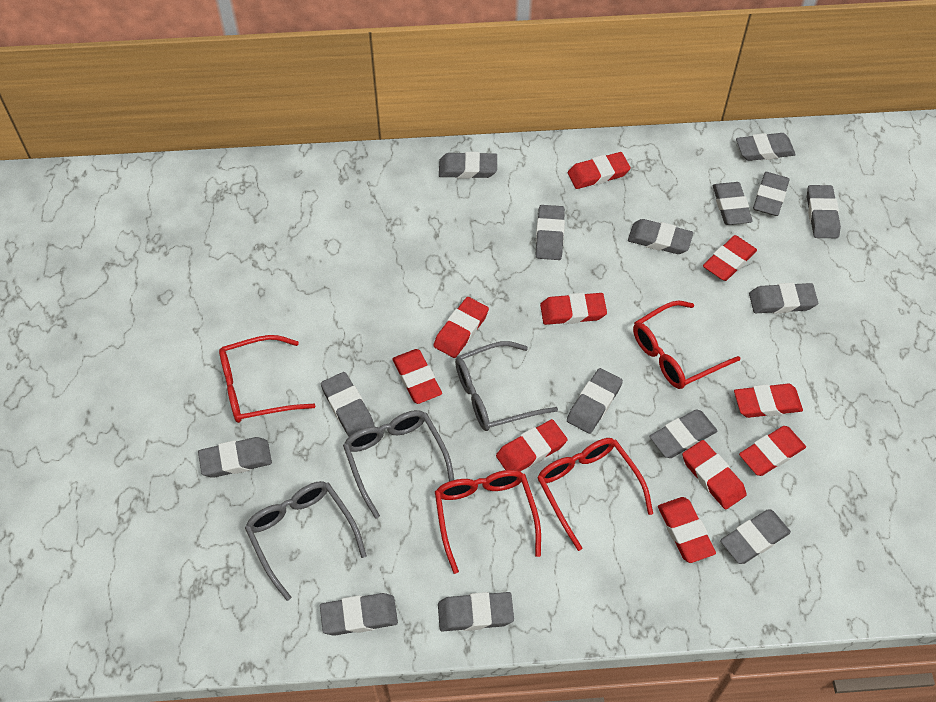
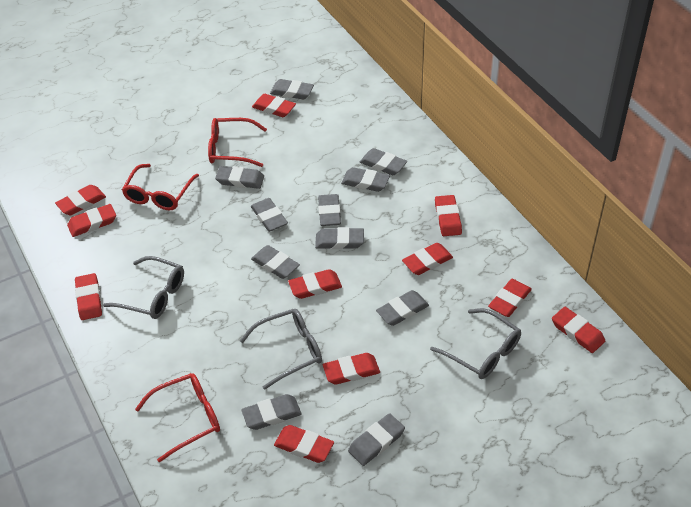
grey eraser: [198,437,272,478] [320,593,398,636] [321,372,374,437] [438,592,514,631] [439,152,497,179] [536,205,565,260] [567,368,623,434] [628,219,693,254] [649,409,718,458] [713,182,753,225] [720,510,791,564] [736,133,796,161] [749,283,818,314] [753,172,790,216] [807,185,841,238] = 15 -> [215,166,264,189] [241,394,301,430] [251,198,288,232] [251,245,300,279] [270,79,314,99] [315,227,364,249] [318,194,341,226] [341,167,390,192] [348,413,405,466] [360,148,407,175] [376,290,429,326] = 11
red eraser: [392,349,442,404] [433,297,489,358] [496,419,567,471] [540,293,607,325] [568,152,631,189] [658,497,716,563] [682,440,747,510] [703,235,757,281] [734,384,803,418] [739,426,806,476] = 10 -> [55,185,106,215] [67,204,116,237] [75,273,102,320] [252,94,296,117] [274,425,334,463] [288,269,342,299] [323,353,380,385] [402,243,453,275] [435,195,462,236] [488,279,532,317] [552,307,605,353] = 11
red glasses: [219,335,315,423] [435,470,541,574] [537,438,653,551] [633,300,740,389] = 4 -> [122,164,199,210] [135,373,220,463] [208,118,267,167] = 3

